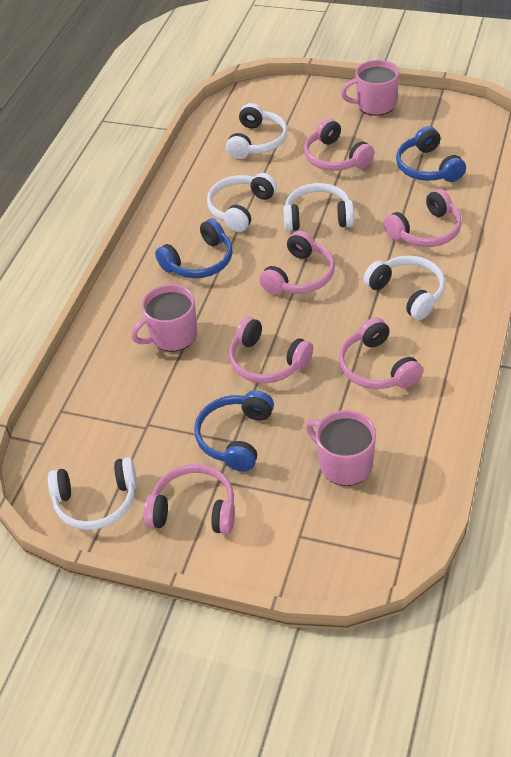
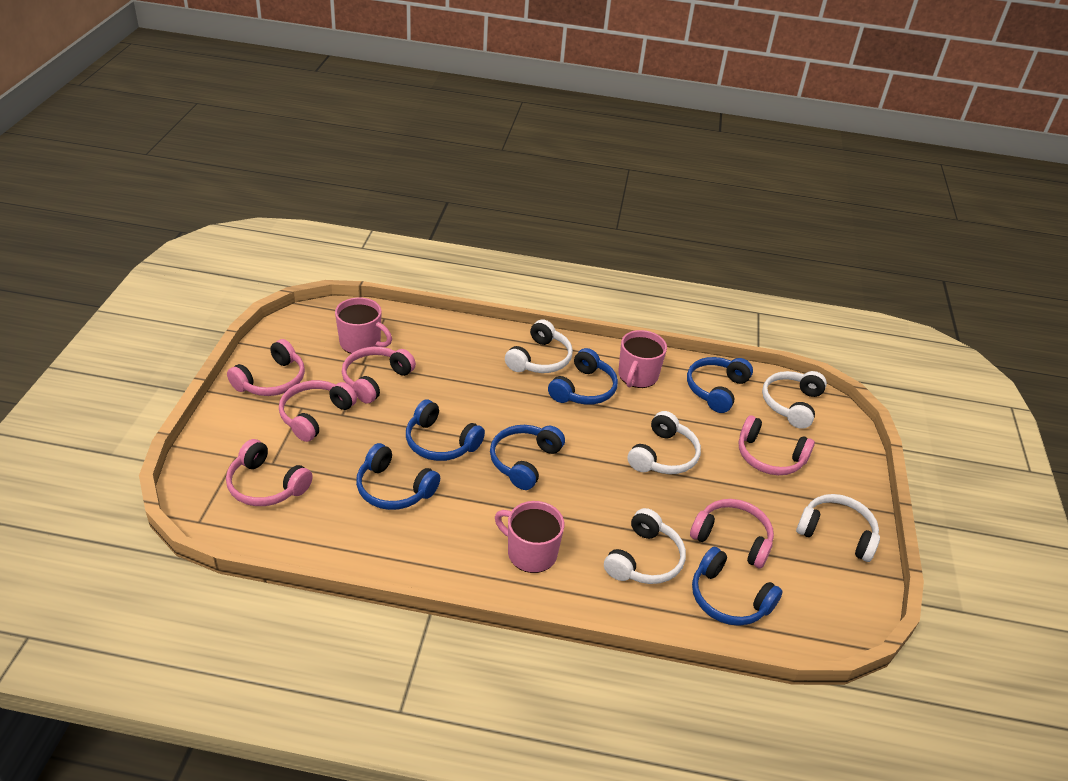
blue headphones: [155,218,232,278] [194,391,274,472] [396,126,466,182] = 3 -> [356,443,440,510] [406,400,485,461] [490,425,565,490] [548,348,618,405] [687,357,753,413] [692,547,783,626] = 6

